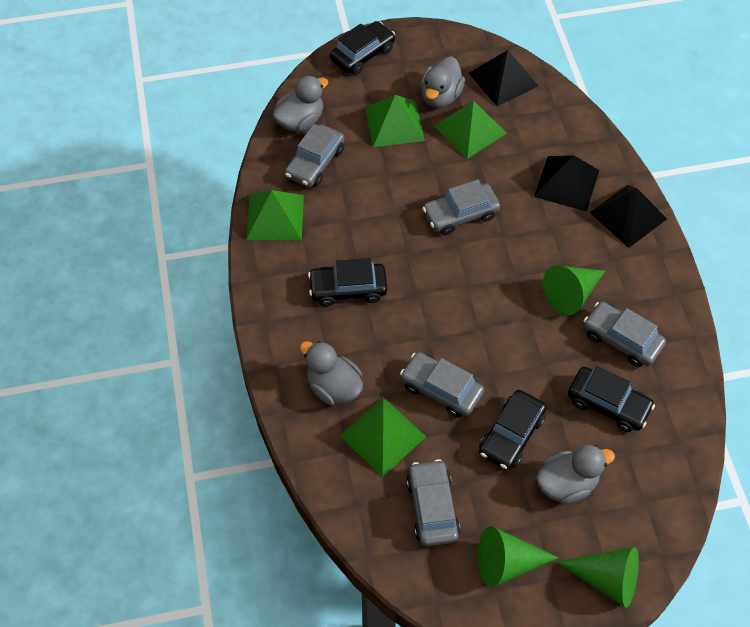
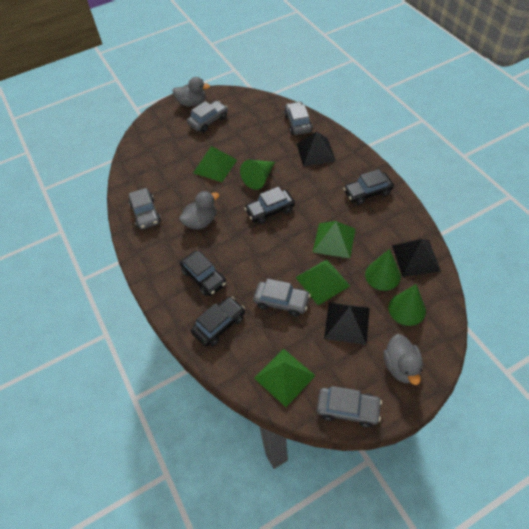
grey duck: [273,75,328,132] [300,341,363,405] [421,56,465,108] [536,445,615,505] = 4 -> [172,77,210,106] [179,191,219,230] [383,334,423,385] = 3

